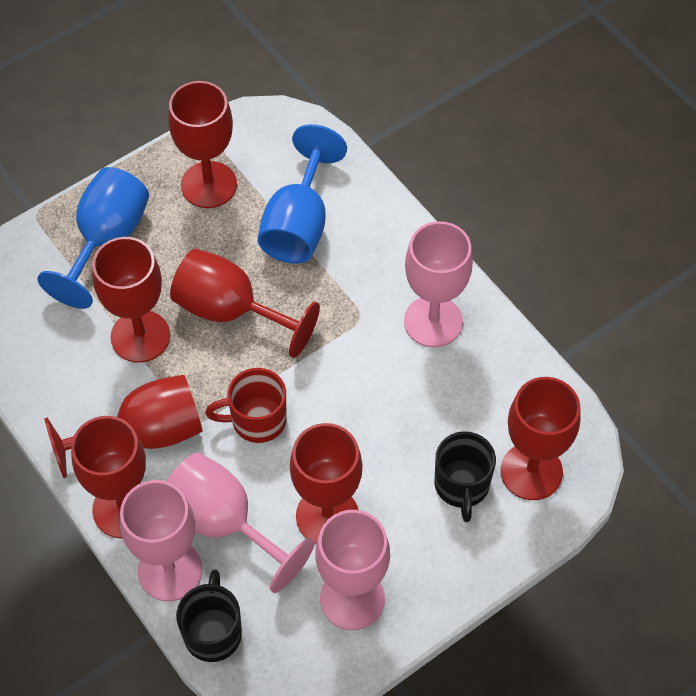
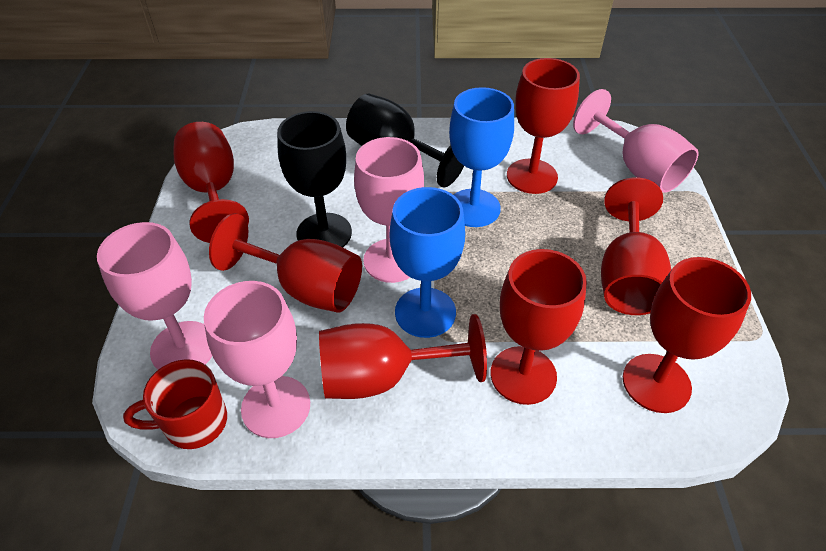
black goblet: none = 0 -> [277,111,352,247] [346,94,464,187] = 2
black mug: [176,569,242,662] [434,431,496,522] = 2 -> none = 0

